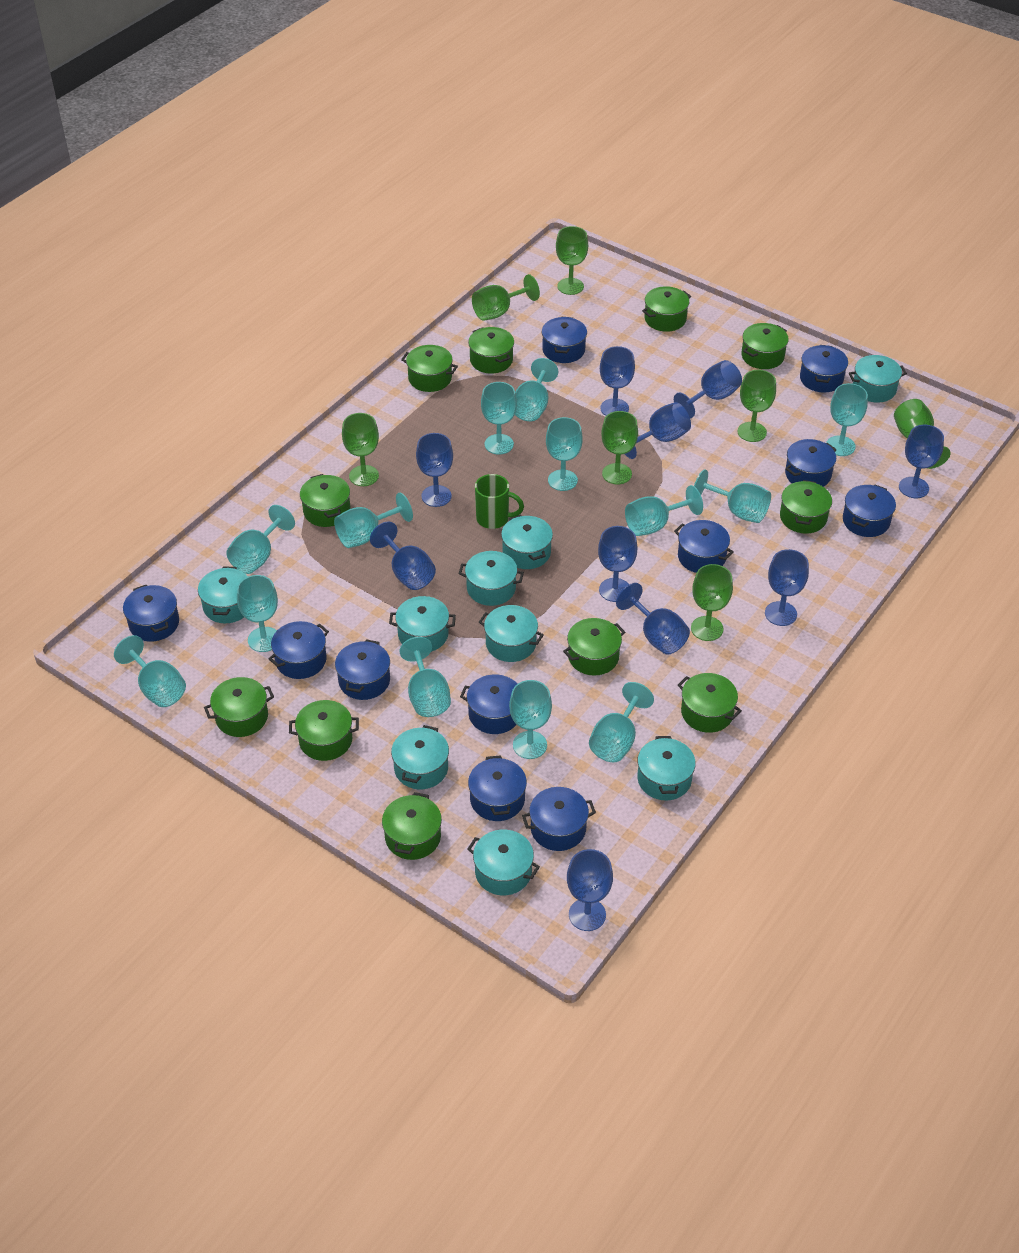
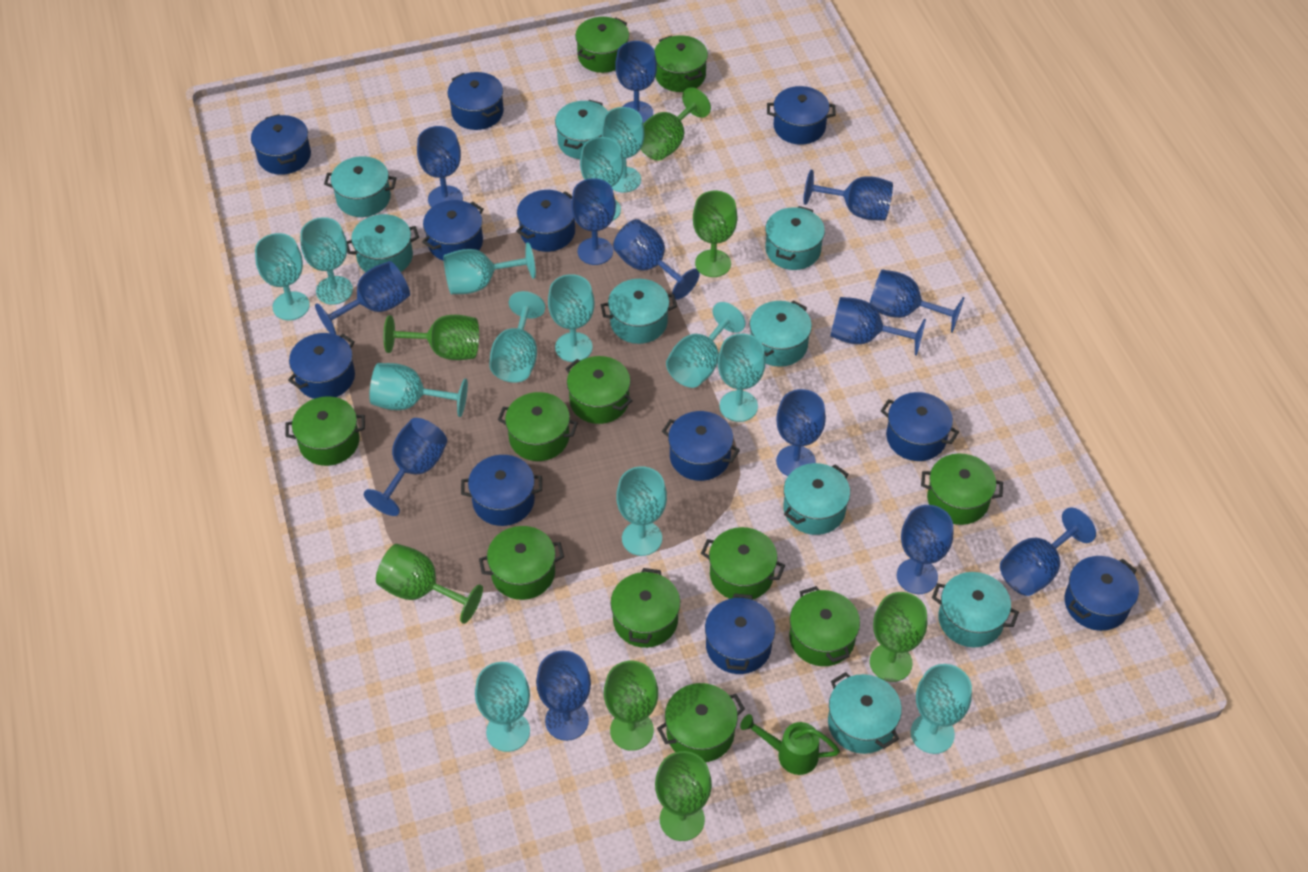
blue goblet: [370,521,436,590] [416,433,453,507] [567,849,613,931] [598,526,637,602] [600,346,635,416] [616,583,690,655] [625,402,691,459] [674,360,742,419] [765,549,809,626] [899,425,944,498] = 10 -> [315,261,410,335] [364,418,447,516] [417,126,463,207] [536,650,591,741] [571,178,616,265] [613,219,700,300] [615,41,657,124] [776,389,826,476] [803,170,893,221] [830,297,926,356] [870,269,965,333] [897,505,953,594] [1000,507,1096,596] = 13
green mug: [475,474,524,529] = 1 -> none = 0
green watering can: none = 0 -> [740,714,840,775] = 1

